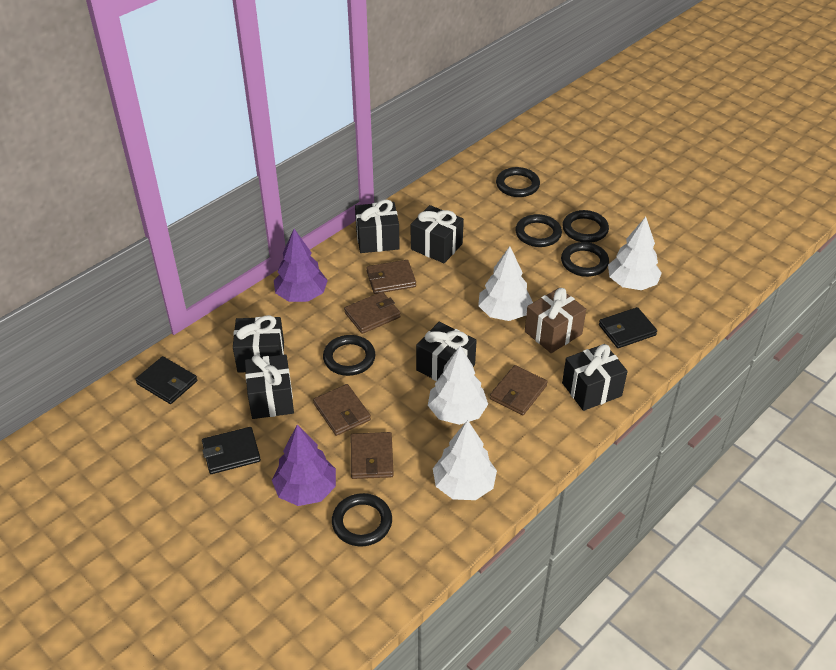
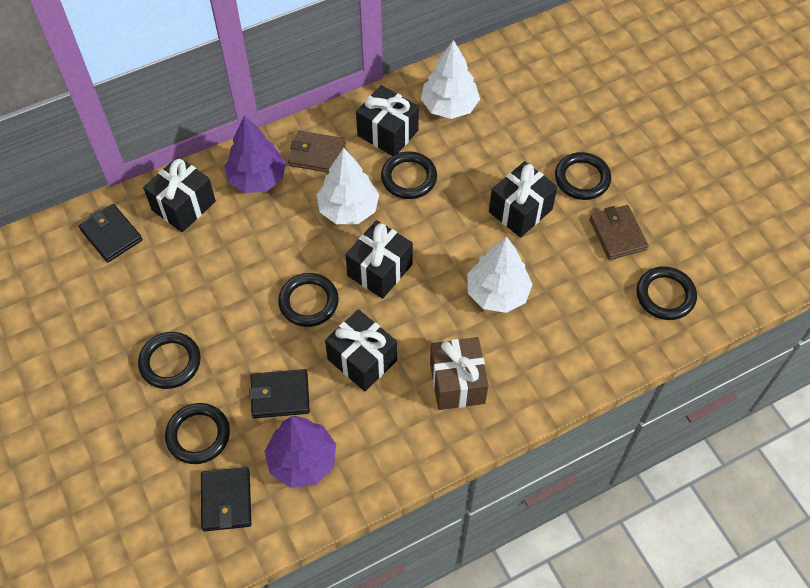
black gift: [233,315,284,373] [245,354,294,419] [355,199,400,253] [411,205,464,263] [416,322,477,381] [562,344,628,411] = 6 -> [143,156,216,232] [325,309,397,391] [345,220,413,299] [356,85,419,156] [489,161,557,238] = 5
brown wallet: [313,384,371,436] [344,292,401,334] [351,432,393,479] [366,260,416,294] [490,365,547,415] = 5 -> [288,131,346,173] [589,205,648,260] = 2
white tree: [428,346,488,425] [433,420,497,500] [478,246,533,321] [608,217,662,290] = 4 -> [317,148,379,224] [421,40,480,119] [467,236,533,313] = 3

